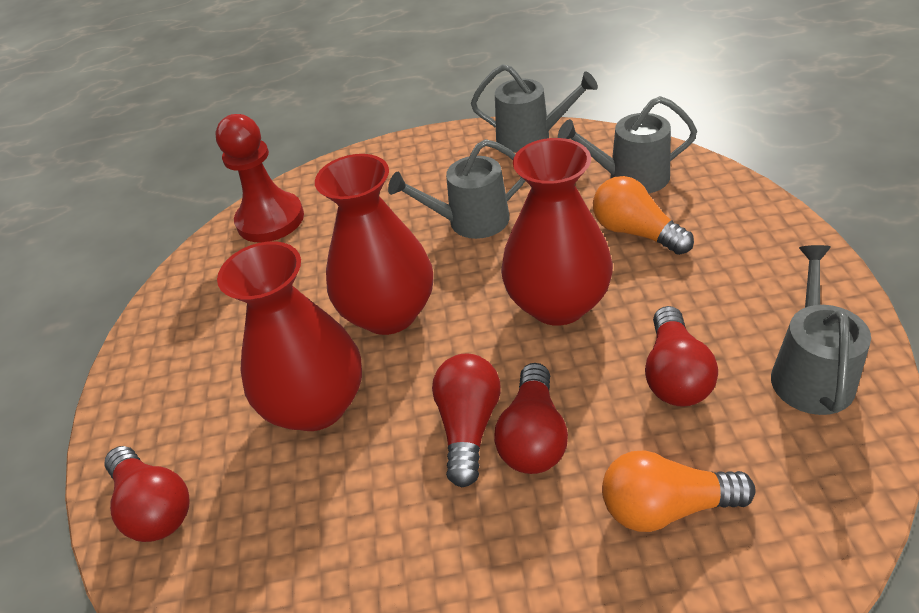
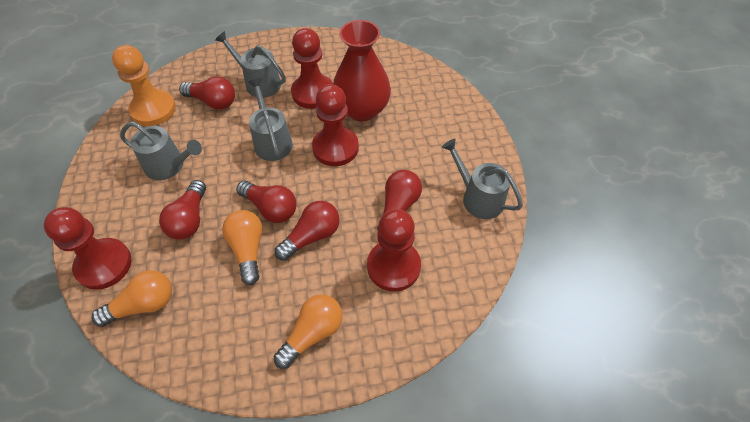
orange light bulb: [593,176,694,255] [602,450,756,532] = 2 -> [91,270,172,327] [222,210,262,285] [274,294,343,369] = 3
orange pawn: none = 0 -> [112,45,176,126] = 1
red light bulb: [104,446,190,542] [432,354,501,487] [494,363,568,474] [645,306,718,407] = 4 -> [159,180,206,240] [179,76,235,110] [236,181,297,223] [275,201,340,261] [377,170,422,231] = 5
red pawn: [215,114,304,242] = 1 -> [44,207,132,290] [291,28,333,109] [312,84,359,166] [367,209,421,291] = 4
red vase: [217,241,362,431] [315,154,433,335] [501,138,613,326] = 3 -> [333,20,391,121] = 1

